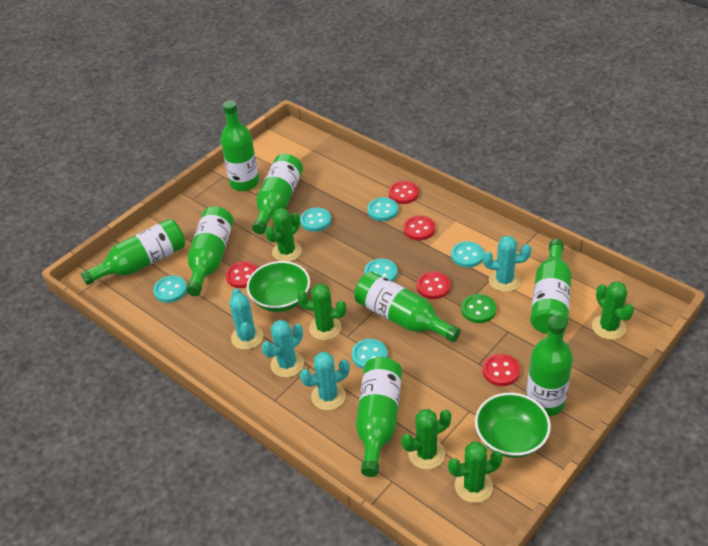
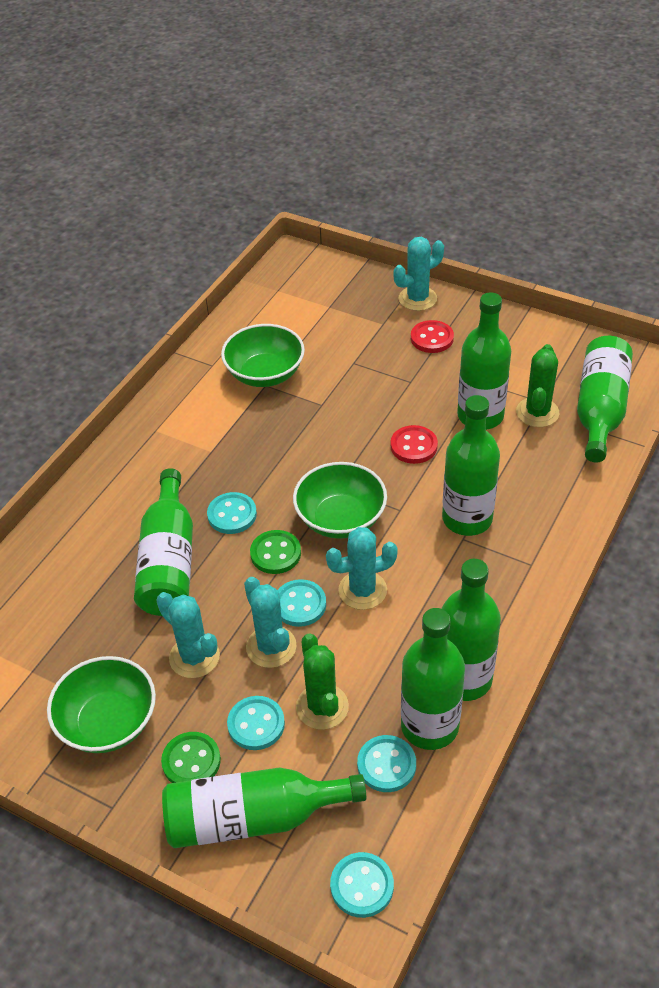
green bottle: [81,219,185,285] [186,207,234,296] [221,101,259,191] [252,154,303,234] [354,271,461,342] [356,357,402,477] [526,315,573,416] [530,239,572,334] = 8 -> [134,468,193,616] [162,767,367,848] [401,608,465,750] [441,559,501,701] [442,395,500,536] [457,292,511,430] [577,336,633,463] = 7
green bowl: [247,261,310,312] [475,393,551,458] = 2 -> [47,656,156,753] [221,324,305,387] [293,462,387,539] = 3
green button: [461,294,496,323] = 1 -> [161,732,221,783] [250,530,301,574] = 2
green cactus: [265,208,302,262] [297,283,346,340] [401,409,451,470] [448,442,503,503] [592,281,634,340] = 5 -> [296,633,349,730] [516,344,559,427] = 2
red button: [226,262,258,288] [388,181,419,204] [403,216,435,240] [417,272,450,299] [483,354,520,386] = 5 -> [391,425,438,464] [411,320,454,353] = 2
turquoise button: [153,275,187,303] [300,207,331,232] [351,339,388,369] [364,258,398,281] [367,197,398,221] [451,241,484,268] = 6 -> [207,492,257,534] [227,696,285,750] [278,579,326,627] [330,852,394,918] [357,735,416,792] = 5

